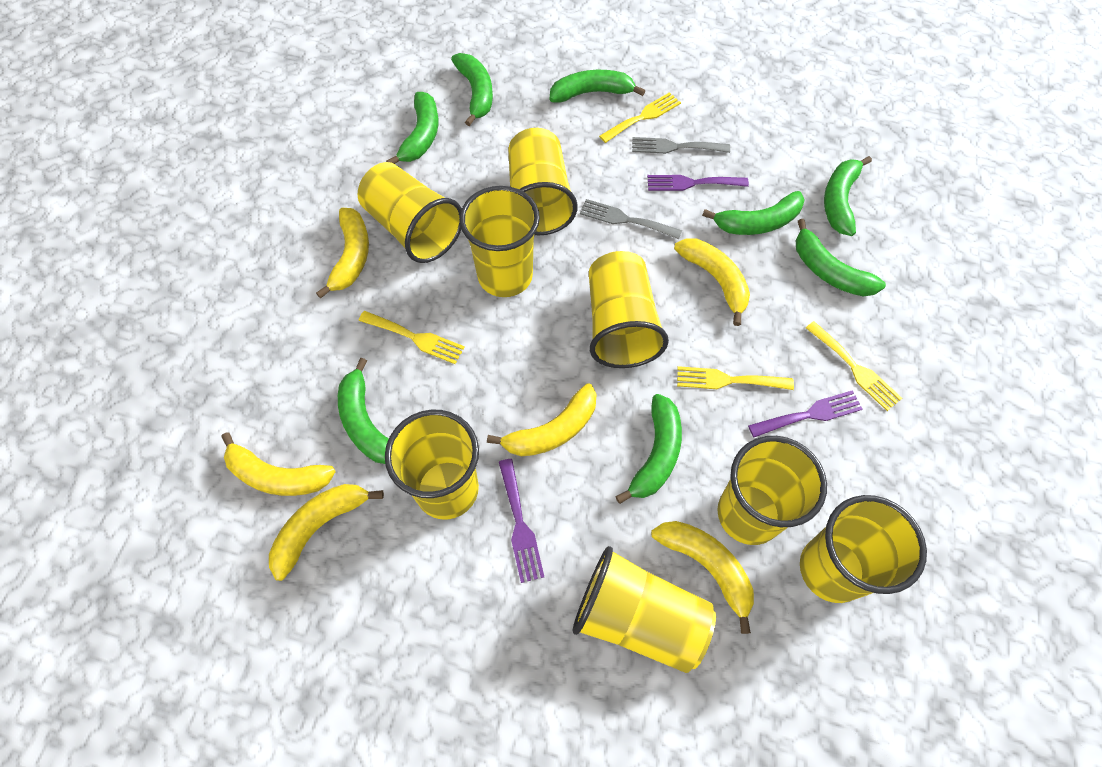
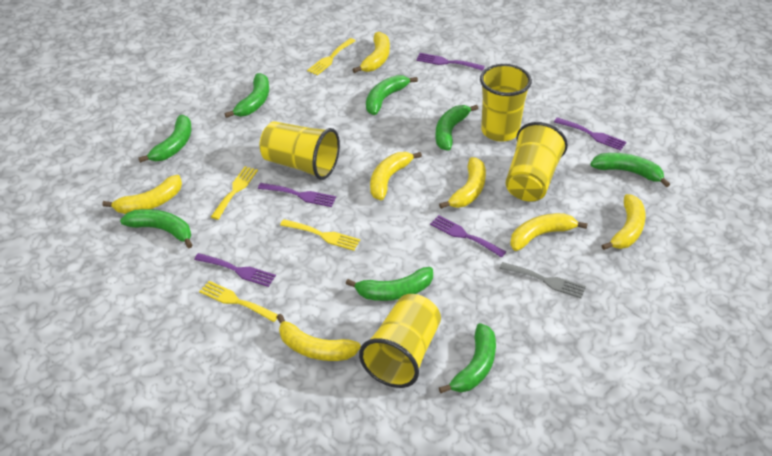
grey fork: [580,199,682,239] [632,137,730,154] = 2 -> [499,262,586,298] = 1
purple fork: [499,459,544,583] [647,175,749,191] [748,390,862,437] = 3 -> [194,253,276,287] [258,183,336,207] [416,53,485,71] [430,215,506,257] [554,117,627,150] = 5
yellow banana: [221,432,336,496] [269,484,384,581] [316,208,369,299] [487,383,597,456] [651,521,754,634] [674,238,750,326] = 6 -> [102,175,182,214] [277,314,361,361] [352,32,390,73] [370,152,422,200] [439,157,486,209] [510,213,588,251] [602,194,646,250] = 7
yellow cup: [357,162,462,263] [385,410,479,519] [460,186,540,297] [508,128,578,235] [573,546,716,673] [589,251,669,368] [717,436,827,545] [800,495,927,603] = 8 -> [260,121,340,180] [359,294,441,388] [480,64,532,142] [506,122,568,202] = 4

